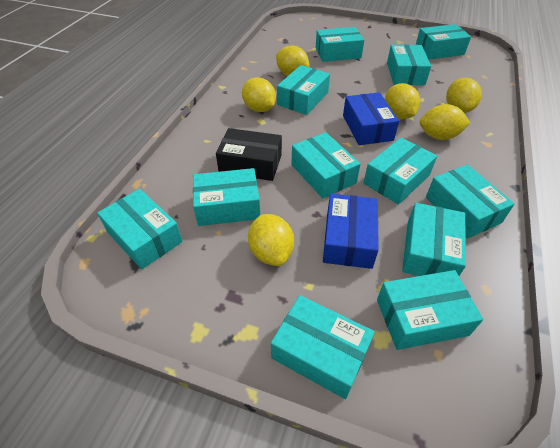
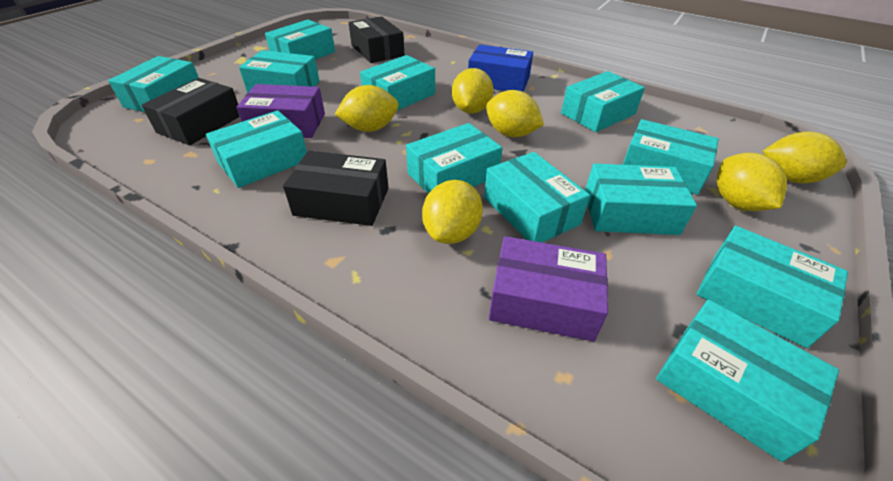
black box: [216,128,282,181] = 1 -> [142,78,240,145] [283,151,389,226] [349,16,405,63] = 3
blue box: [323,194,379,269] [343,92,399,145] = 2 -> [468,44,533,92] = 1
purple box: none = 0 -> [237,84,325,138] [489,236,608,342] = 2

